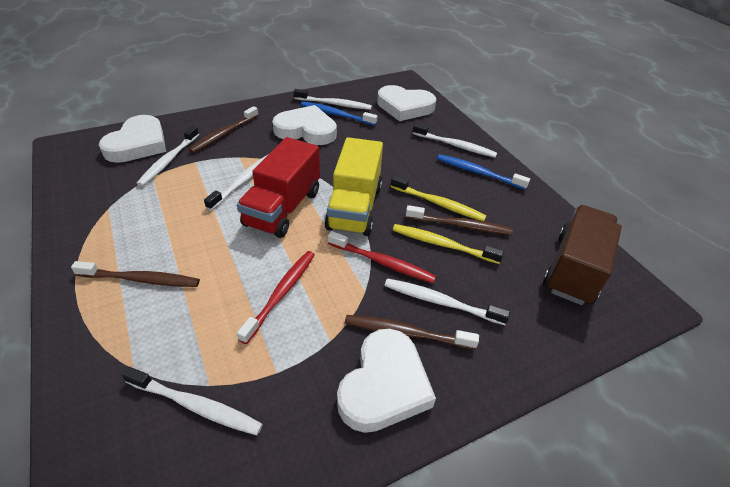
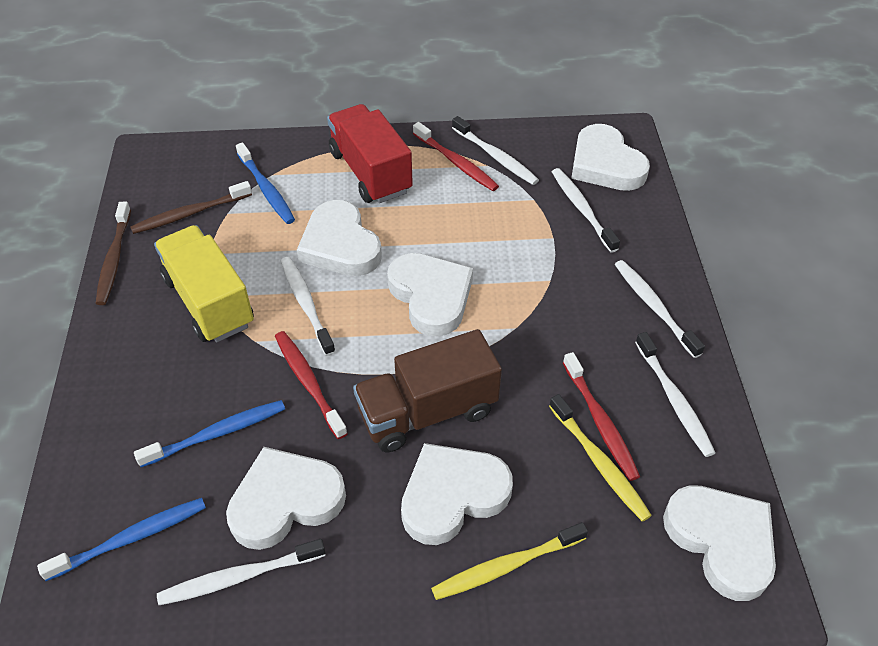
blue toothbrush: [301,102,377,126] [437,154,530,190] = 2 -> [37,498,206,581] [134,400,285,467] [236,142,295,224] = 3
brown toothbrush: [71,261,200,287] [189,106,258,153] [345,315,479,349] [406,205,513,235] = 4 -> [96,202,131,305] [130,181,252,234] = 2
red toothbrush: [237,251,315,344] [328,231,436,283] = 2 -> [275,331,348,439] [413,122,499,191] [563,352,640,481] = 3
white heart: [99,115,166,163] [272,105,337,145] [337,329,436,433] [377,85,436,121] = 4 -> [226,447,346,550] [297,200,382,276] [387,253,473,337] [401,443,513,545] [571,124,650,191] [663,485,776,601] = 6

